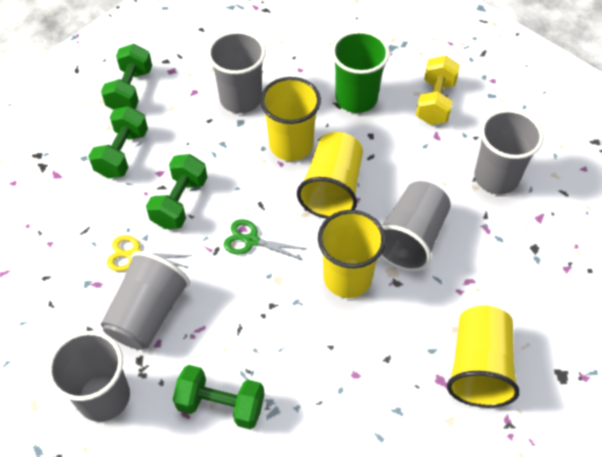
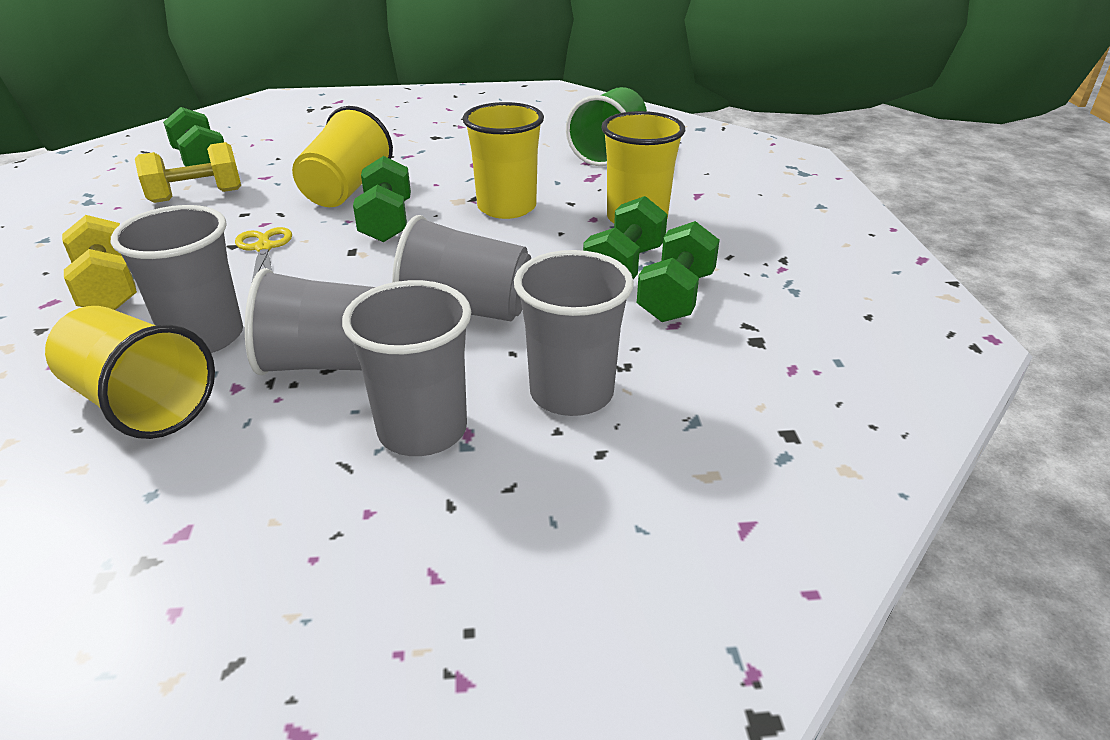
green scissors: [224,219,307,260] = 1 -> none = 0
yellow dumbbell: [416,56,460,125] = 1 -> [62,215,137,310] [135,142,241,203] = 2

